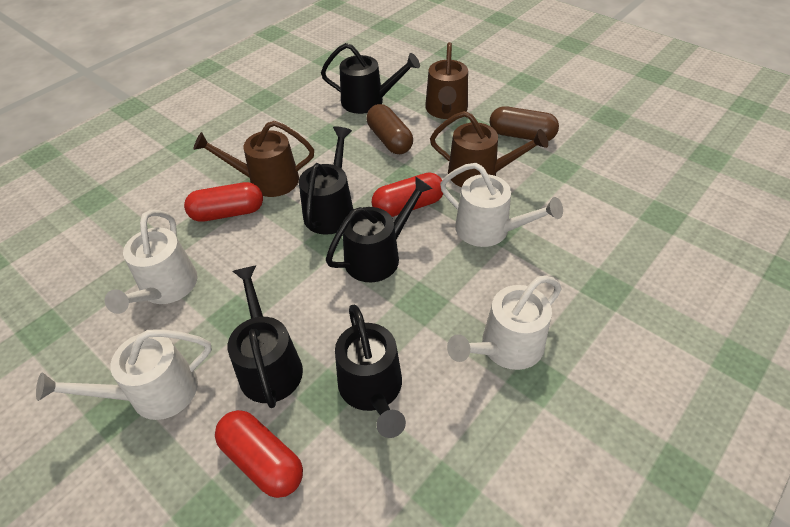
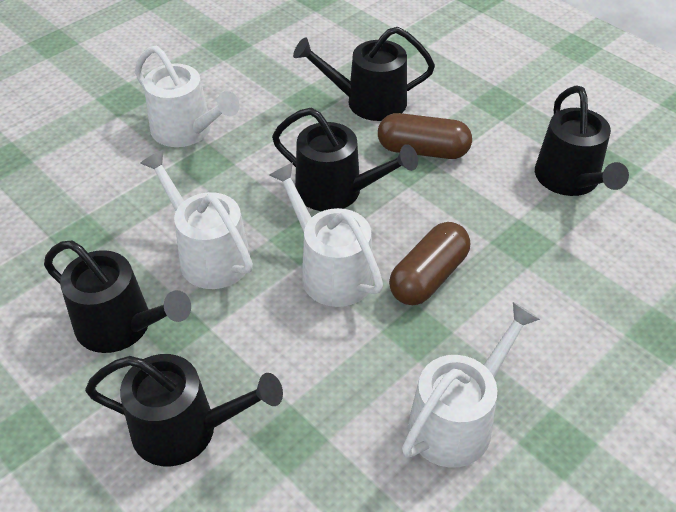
brown watering can: [193,121,314,197] [425,42,468,119] [430,111,548,187] = 3 -> none = 0
red capsule: [184,182,263,222] [215,410,303,498] [372,172,443,217] = 3 -> none = 0

